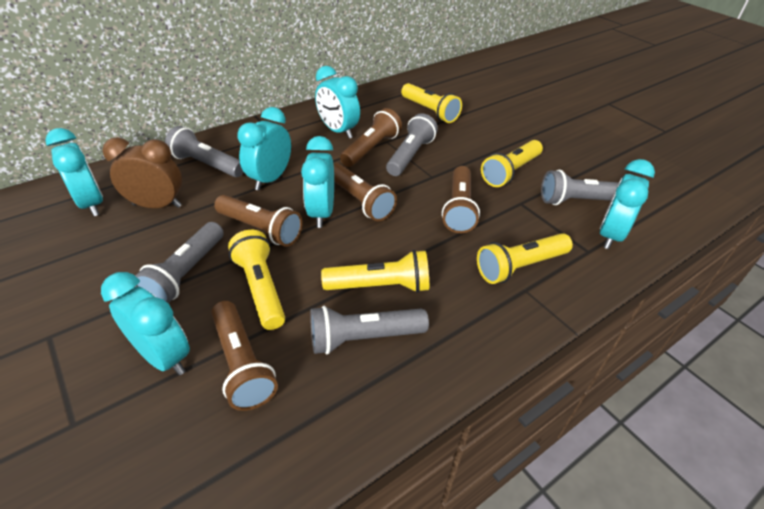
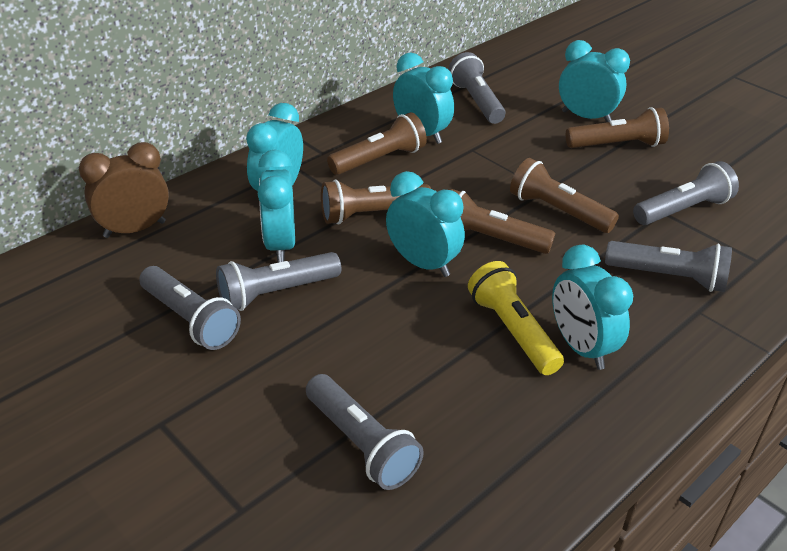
grey flashlight: [135,222,224,304] [165,126,243,177] [310,306,429,354] [386,113,438,176] [541,170,619,205] = 5 -> [139,266,241,350] [216,252,342,311] [306,374,424,490] [448,52,505,124] [605,241,732,292] [633,161,739,225] = 6
yellow flashlight: [228,230,285,330] [321,250,429,293] [401,83,462,123] [477,233,573,284] [481,140,543,187] = 5 -> [468,261,564,375] = 1

